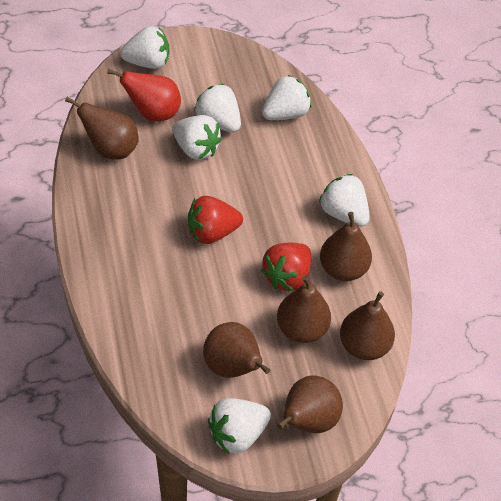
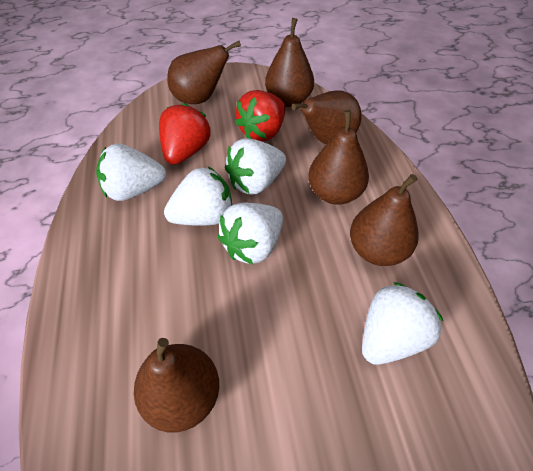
red pear: [107,69,181,121] = 1 -> none = 0
white strawberry: [120,26,169,69] [172,115,222,160] [194,84,241,132] [208,398,271,455] [262,75,311,120] [319,174,370,227] = 6 -> [96,143,166,201] [164,167,232,226] [218,203,283,264] [225,138,286,195] [362,282,443,365] = 5

